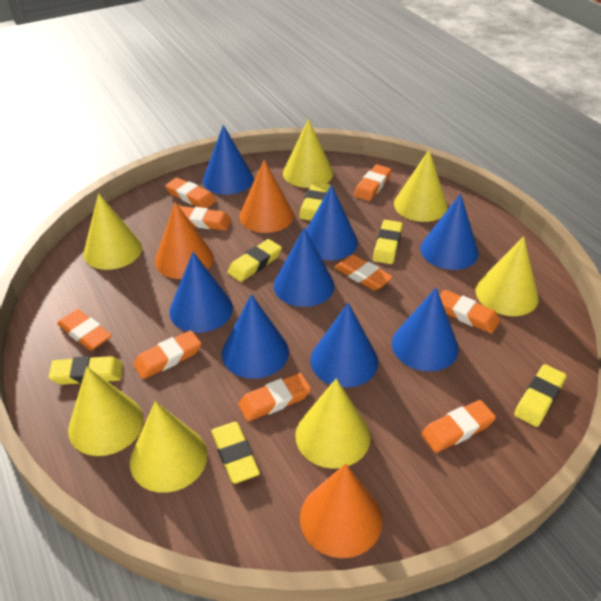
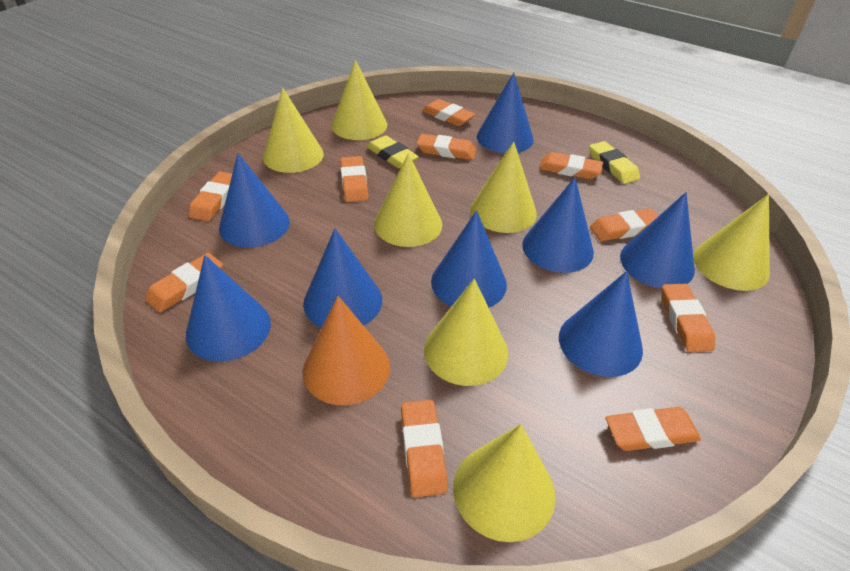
orange cone: [155,202,214,279] [239,160,294,233] [300,463,383,558] = 3 -> [302,296,390,405] = 1
orange eraser: [57,309,112,351] [133,330,201,379] [165,178,216,208] [179,206,231,231] [238,373,311,421] [334,254,393,291] [354,164,392,201] [421,400,496,453] [440,290,500,334] = 9 -> [145,253,223,313] [189,172,232,221] [340,156,369,202] [401,400,448,497] [417,134,476,160] [422,99,476,126] [539,152,603,179] [590,208,658,241] [605,407,701,451] [661,284,715,352] = 10
yellow eraser: [49,356,123,385] [211,422,260,484] [228,239,282,282] [299,182,330,221] [373,220,403,264] [514,364,567,427] = 6 -> [367,135,419,169] [589,141,640,184] = 2

